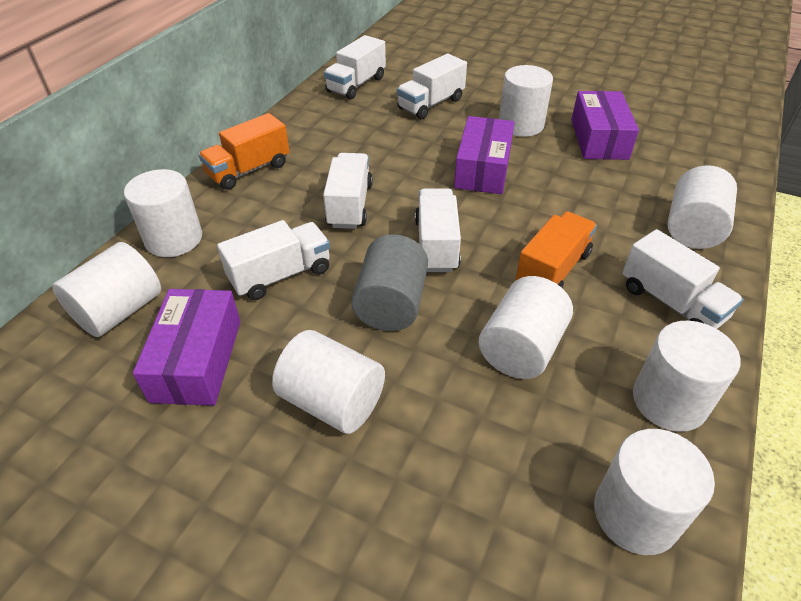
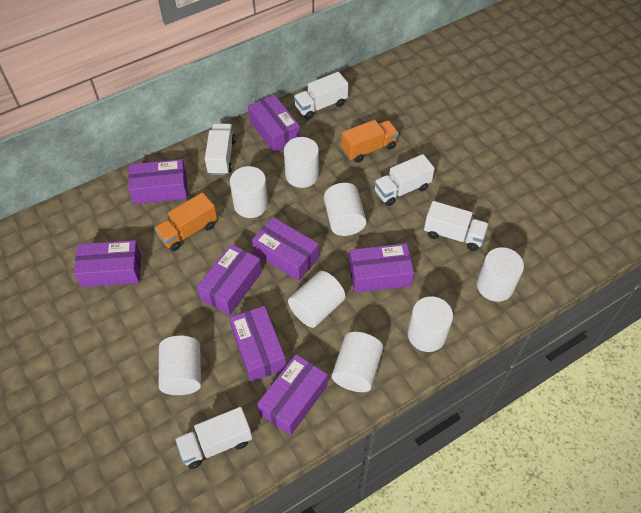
grey cylinder: [351,234,428,331] = 1 -> none = 0
purple box: [133,289,241,406] [454,116,515,194] [571,91,639,160] = 3 -> [74,240,141,287] [128,159,188,204] [197,244,262,315] [229,306,286,382] [248,95,300,153] [252,217,319,281] [257,354,328,436] [349,243,414,293] = 8
white truck: [217,220,330,300] [323,153,373,229] [324,35,386,100] [397,54,467,119] [415,188,461,272] [622,229,744,329] = 6 -> [175,407,252,469] [205,123,236,175] [294,72,348,120] [374,154,435,206] [424,201,489,251] = 5

